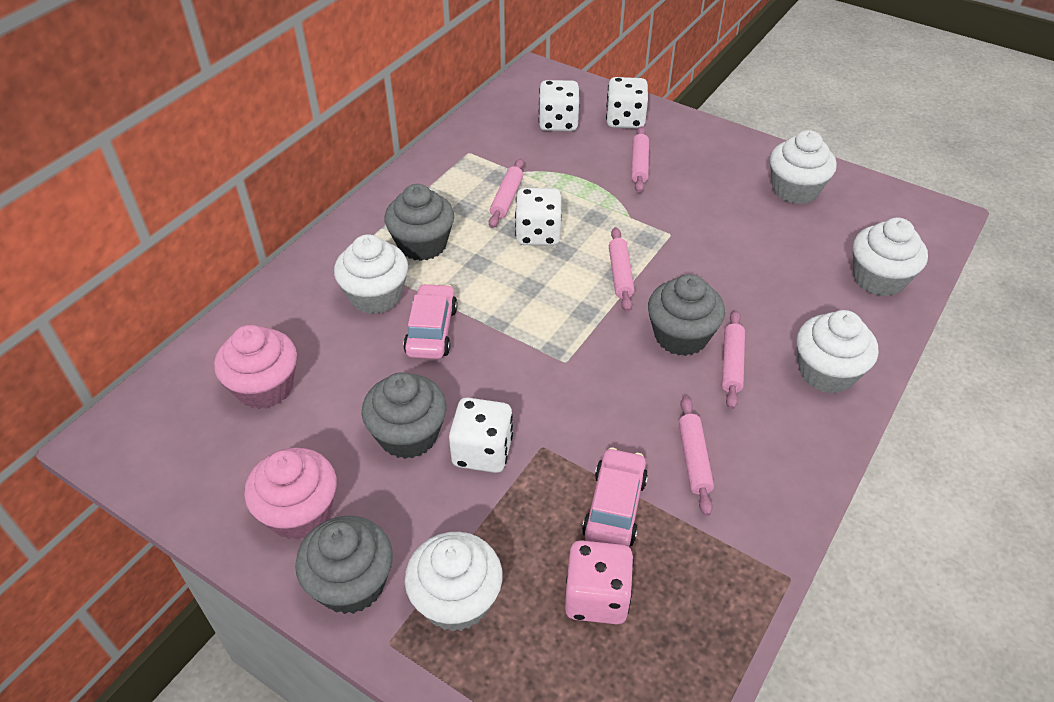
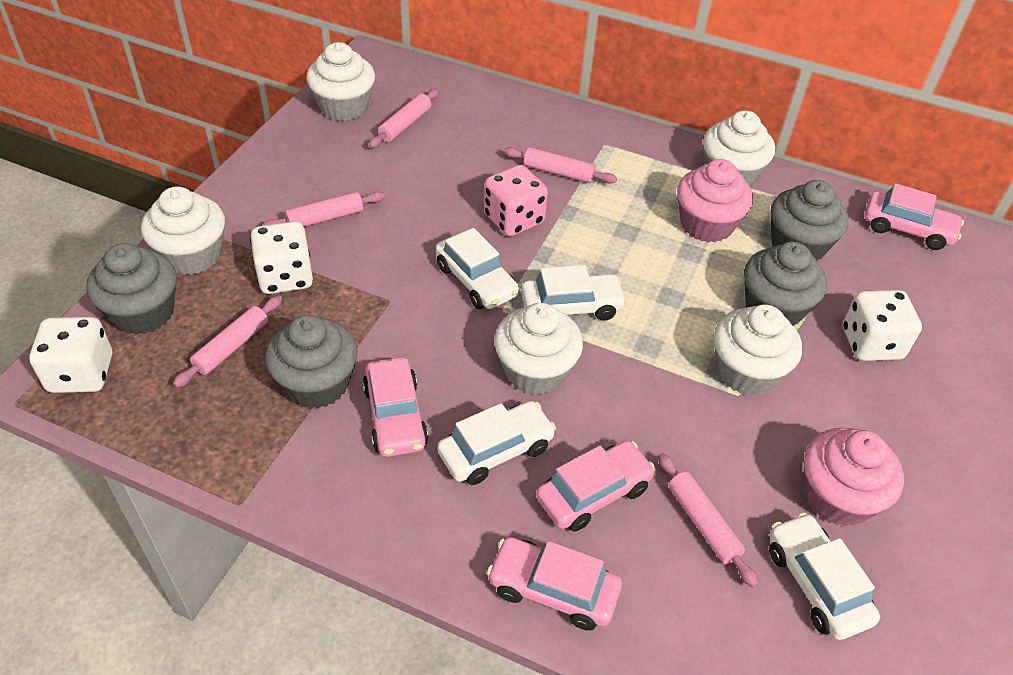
pink car: [403,283,458,359] [582,447,648,547] = 2 -> [362,357,428,457] [487,537,622,631] [536,441,656,532] [865,183,964,250] = 4
white car: none = 0 -> [436,228,519,309] [437,401,556,485] [521,265,627,321] [769,512,880,640] = 4
white dice: [449,398,513,473] [515,188,562,246] [538,80,579,131] [606,77,648,129] = 4 -> [29,317,112,393] [250,221,313,294] [843,290,922,361] = 3

